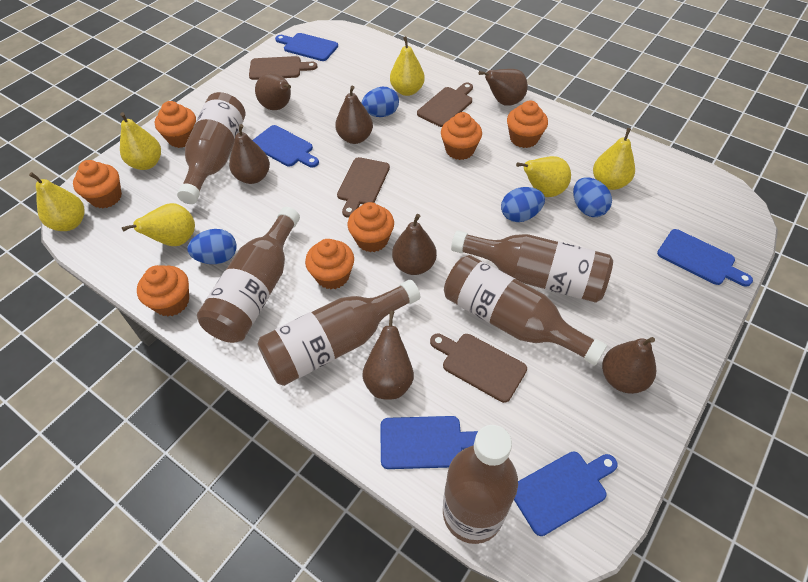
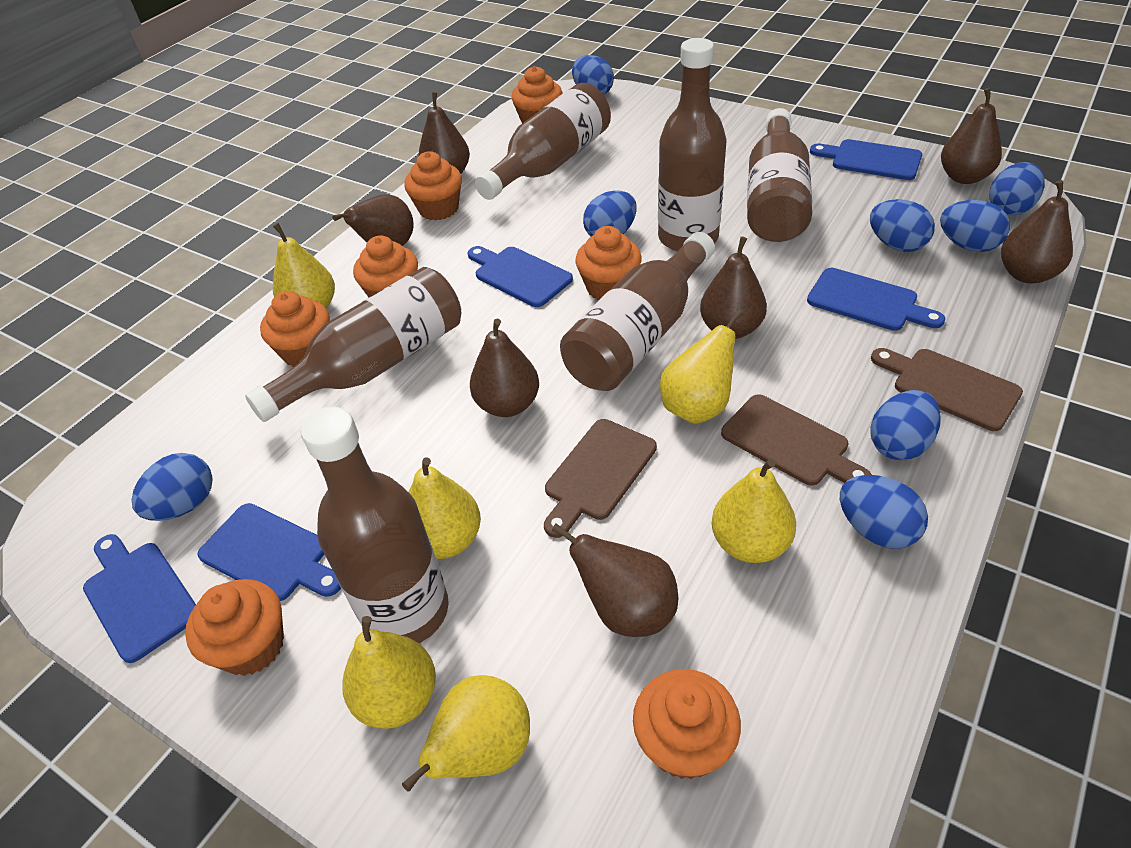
blue egg: [187,229,236,264] [362,87,399,117] [501,187,545,222] [573,178,612,217] = 4 -> [132,453,213,521] [572,55,614,95] [583,191,637,236] [840,475,928,549] [870,199,935,252] [871,390,941,460] [940,200,1010,252] [989,162,1045,216] = 8
brown cutting board: [249,56,317,80] [337,157,390,218] [417,83,473,127] [430,334,527,403] = 4 -> [544,419,657,538] [721,394,872,486] [871,348,1023,431] = 3

